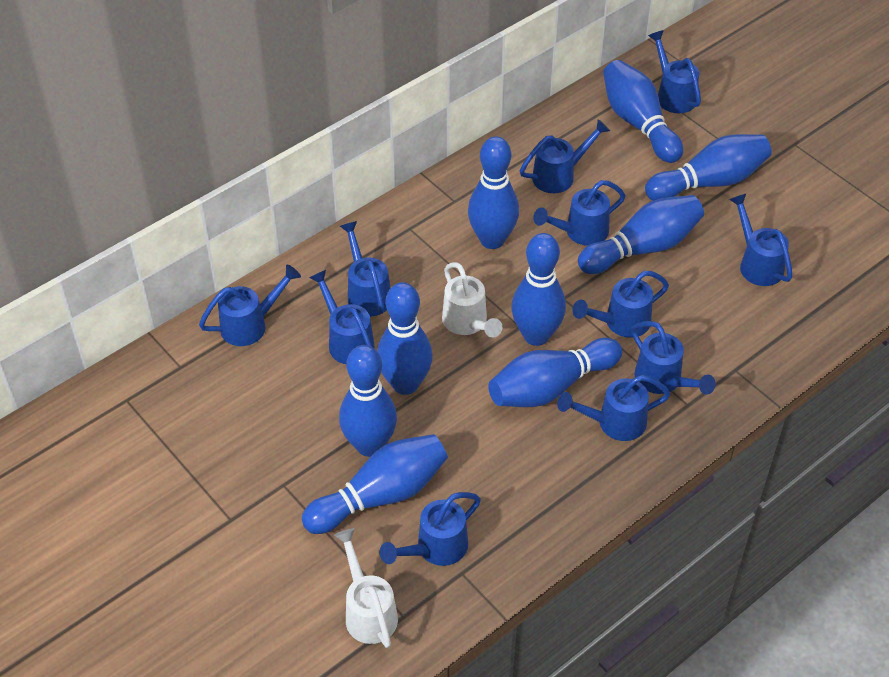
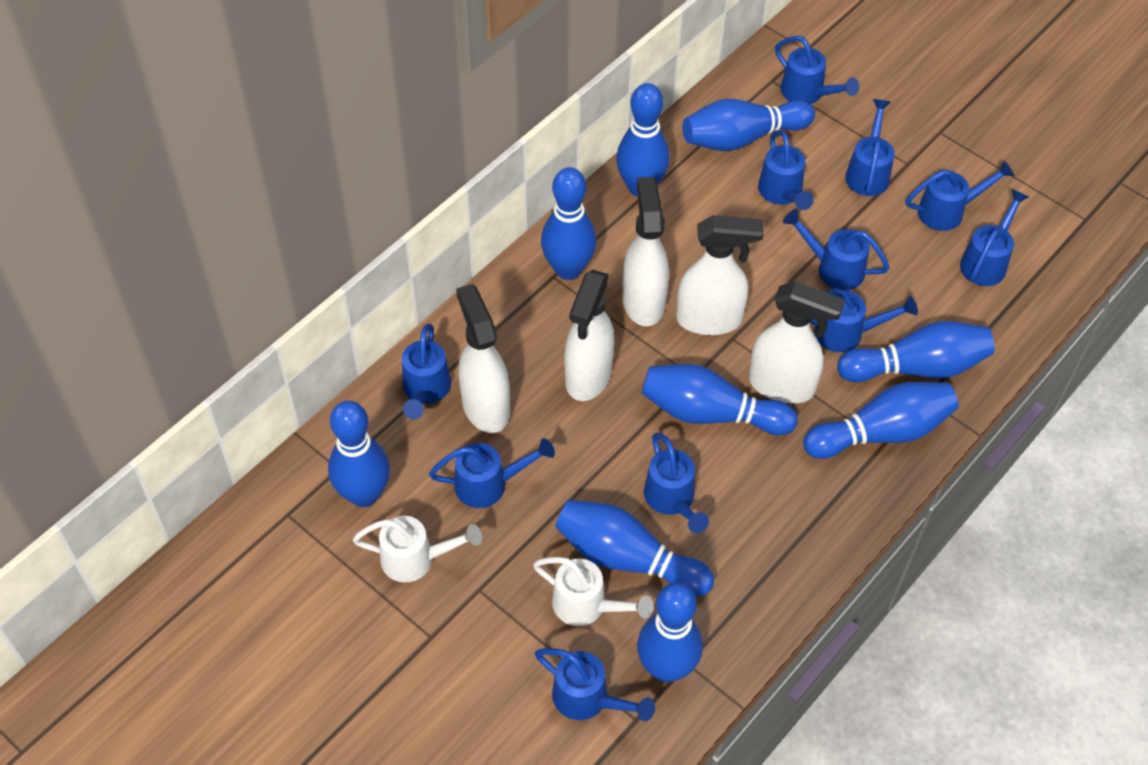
white spray bottle: none = 0 -> [456,284,510,433] [564,270,614,401] [623,177,669,326] [676,215,764,335] [749,281,845,403] = 5

